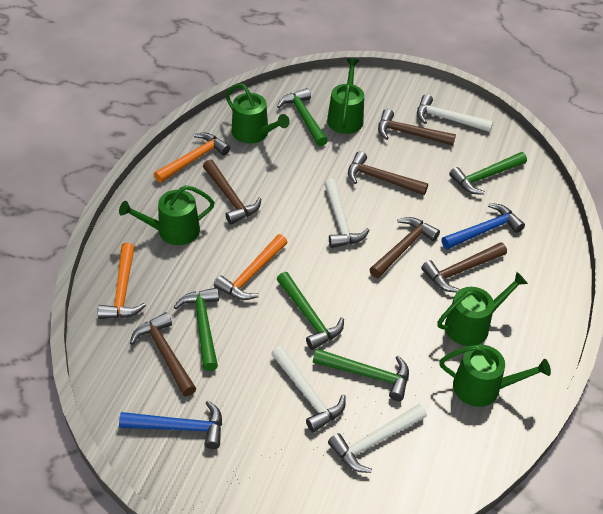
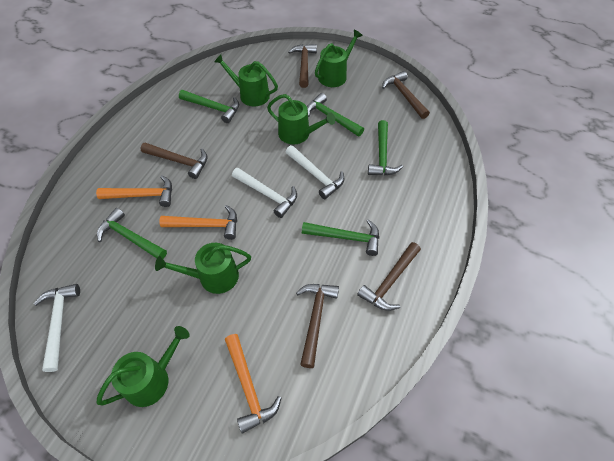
blue hammer: [119,401,222,449] [442,203,525,249] = 2 -> none = 0
brown hammer: [130,312,196,396] [203,160,261,225] [348,151,428,195] [369,217,440,278] [378,109,456,146] [421,242,507,292] = 6 -> [141,143,208,179] [288,44,317,88] [296,284,339,368] [357,242,421,311] [382,71,430,119] = 5
white hammer: [271,346,346,433] [324,179,370,248] [328,404,427,473] [417,94,493,132] = 4 -> [34,284,80,372] [232,168,297,218] [286,145,344,199] = 3

